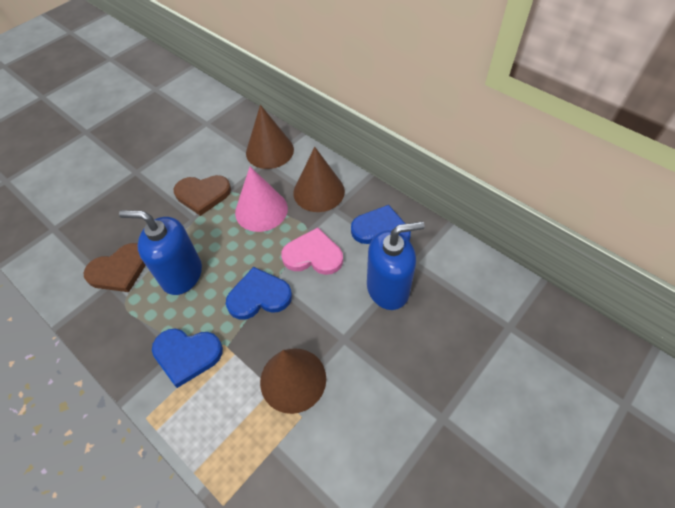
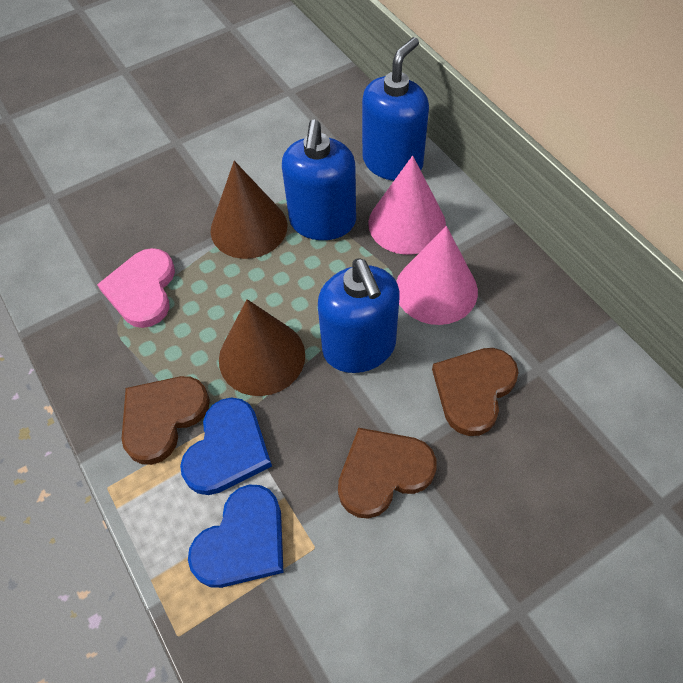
blue heart: [152,329,223,388] [226,267,292,320] [351,205,411,244] = 3 -> [180,397,272,495] [188,485,283,588] = 2
blue soap dispenser: [119,210,202,295] [367,221,425,310] = 2 -> [282,120,356,240] [318,258,400,373] [362,37,429,181] = 3
brown cone: [246,105,294,169] [260,348,326,414] [293,147,345,212] = 3 -> [211,161,287,259] [219,299,305,396] = 2
brown heart: [83,243,146,292] [174,175,231,216] = 2 -> [122,376,210,465] [338,428,437,519] [432,348,519,436] = 3
pink cone: [235,167,288,232] = 1 -> [368,156,446,255] [396,226,478,325] = 2

